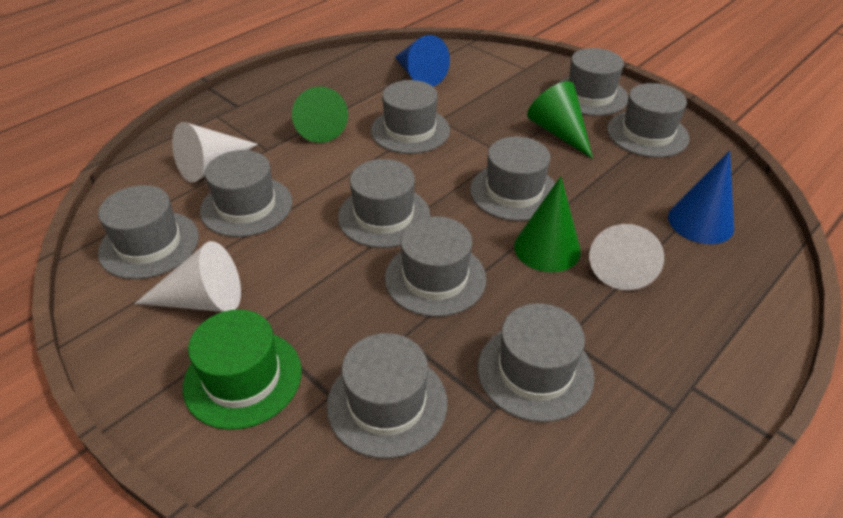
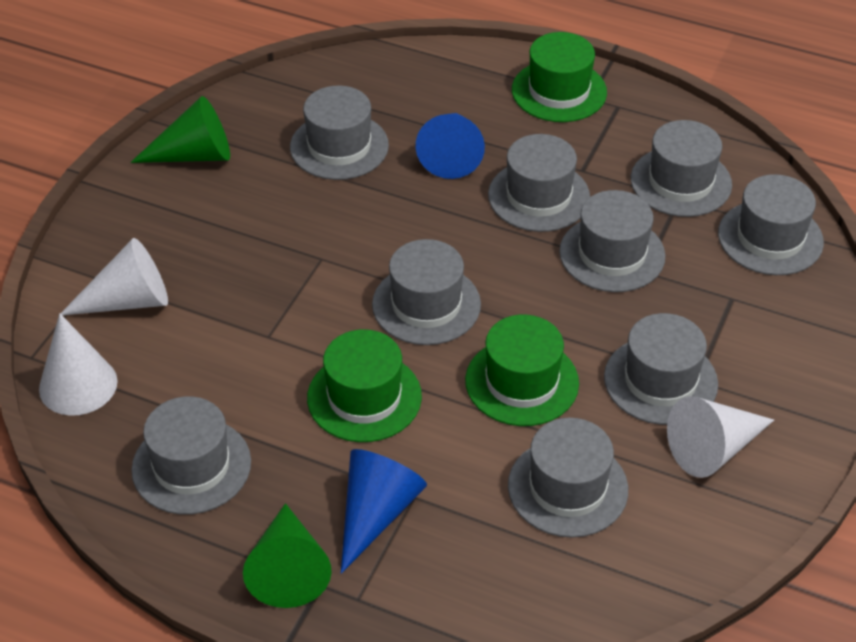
green cone: [292,86,348,143] [514,176,581,272] [527,81,593,159] = 3 -> [131,96,230,163] [243,503,332,608] = 2
green hat: [183,309,302,430] = 1 -> [307,329,422,442] [465,315,579,426] [512,32,607,122] = 3
grey hat: [98,185,199,279] [200,150,292,237] [327,333,447,458] [338,159,430,248] [371,80,450,154] [385,216,486,317] [470,137,555,221] [478,303,594,422] [557,48,628,116] [607,83,689,157] = 10 -> [131,396,251,514] [290,86,389,180] [372,239,481,345] [488,134,590,232] [508,418,628,538] [559,190,666,292] [604,313,718,425] [631,120,732,217] [718,174,824,275] = 9

